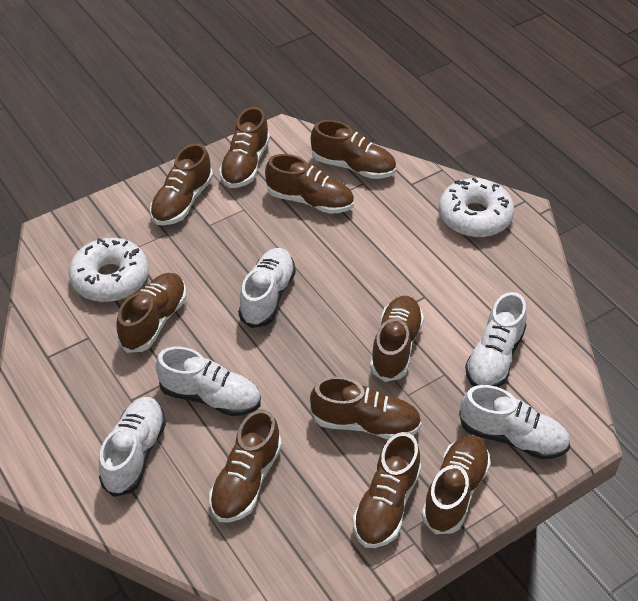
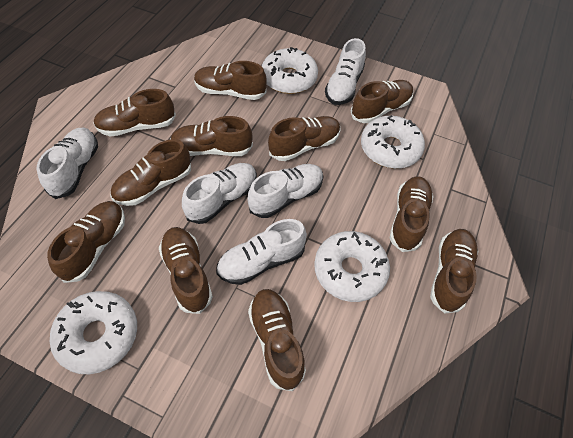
brown shoe: [116,273,186,353] [150,143,213,225] [209,409,282,523] [219,107,270,188] [265,154,354,214] [310,376,422,440] [311,120,396,179] [353,432,421,548] [370,296,424,382] [422,435,491,534] = 10 -> [47,201,125,283] [94,89,176,136] [111,139,191,206] [159,227,213,314] [170,116,253,156] [194,61,267,100] [248,289,306,391] [268,116,341,161] [351,80,413,123] [390,176,434,252] [430,229,478,314] = 11
white donut: [69,238,149,302] [439,178,514,237] = 2 -> [50,291,137,374] [262,47,318,94] [314,231,390,302] [361,115,425,169] = 4

